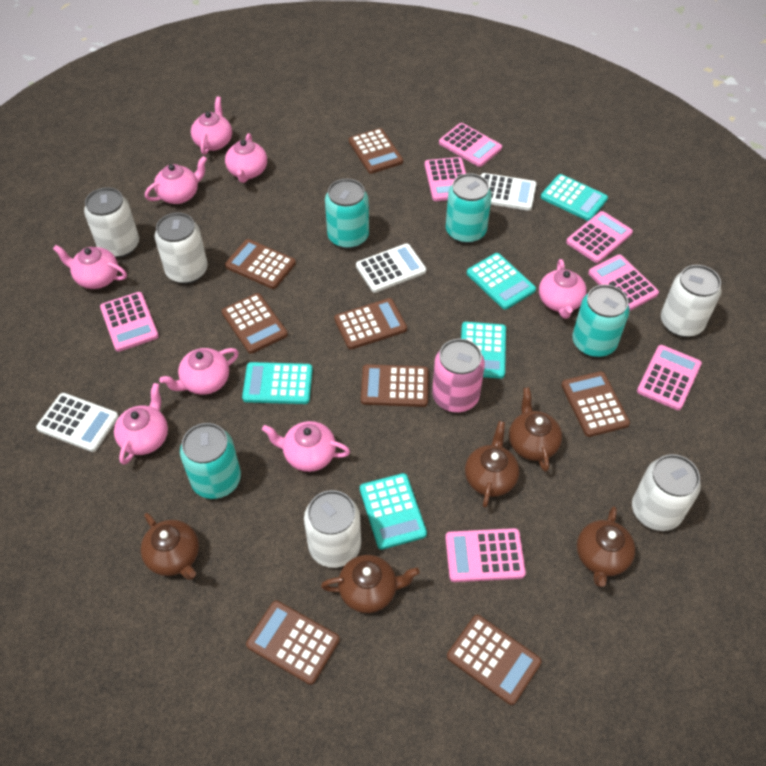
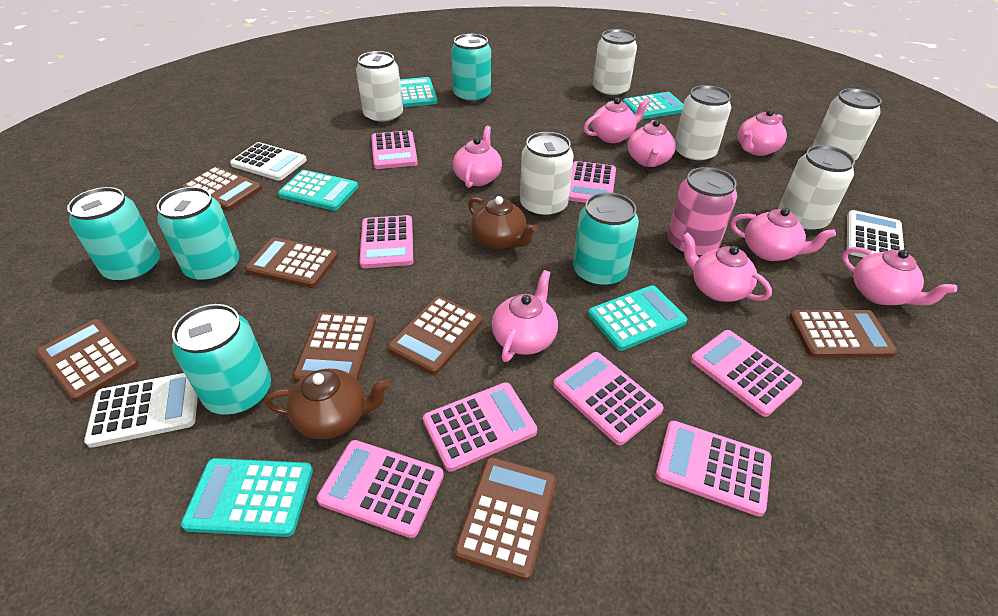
brown calculator: [222,293,288,354] [225,239,296,289] [246,601,340,685] [334,298,407,349] [349,128,403,174] [361,364,429,407] [447,615,542,705] [561,371,630,437] = 8 -> [36,319,139,402] [181,166,262,211] [245,237,338,288] [293,312,376,382] [387,296,483,375] [454,457,557,581] [789,310,897,358] = 7
brown teapot: [141,513,199,580] [321,555,420,613] [465,421,519,508] [509,387,562,472] [577,506,635,587] = 5 -> [265,369,390,439] [468,196,537,249] = 2
pink calculator: [100,292,159,352] [425,157,466,201] [439,123,502,167] [445,528,526,582] [566,211,633,263] [588,255,659,311] [637,345,702,410] = 7 -> [317,440,444,538] [359,215,413,268] [371,130,418,169] [423,382,537,472] [553,352,664,445] [569,161,616,203] [655,421,772,517] [691,330,802,417] = 8
turquoise can: [180,423,241,499] [325,179,369,249] [446,173,492,244] [572,284,630,357] = 4 -> [67,187,160,283] [157,187,240,282] [172,304,271,415] [451,34,491,104] [573,192,639,287] = 5
white can: [84,187,139,258] [155,213,208,284] [304,490,361,568] [632,454,701,531] [661,265,722,337] = 5 -> [356,51,403,124] [520,132,574,218] [593,29,637,98] [675,85,731,163] [778,145,855,233] [813,88,882,160] = 6

